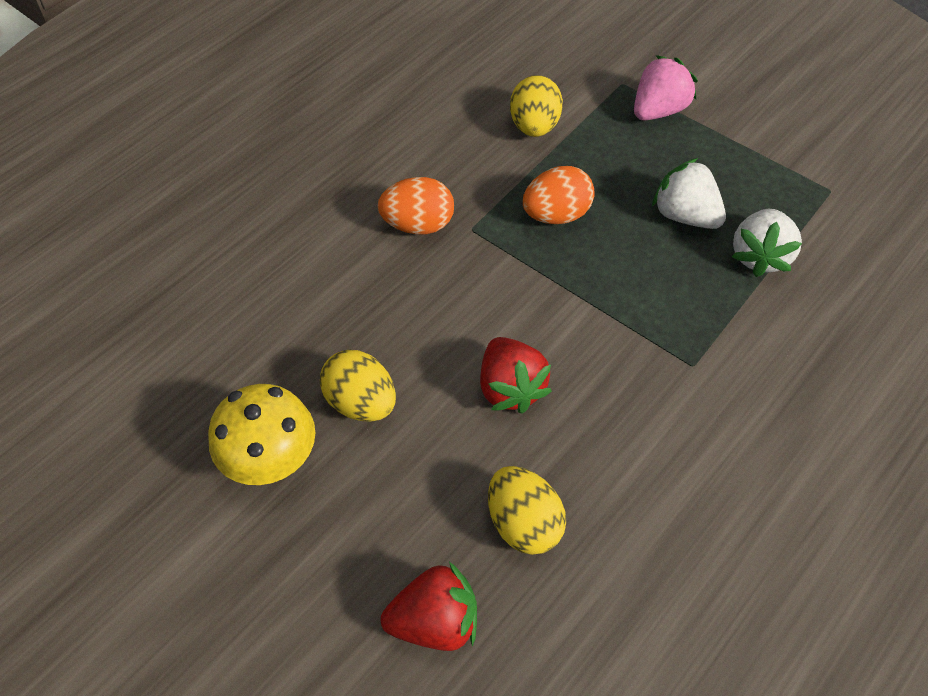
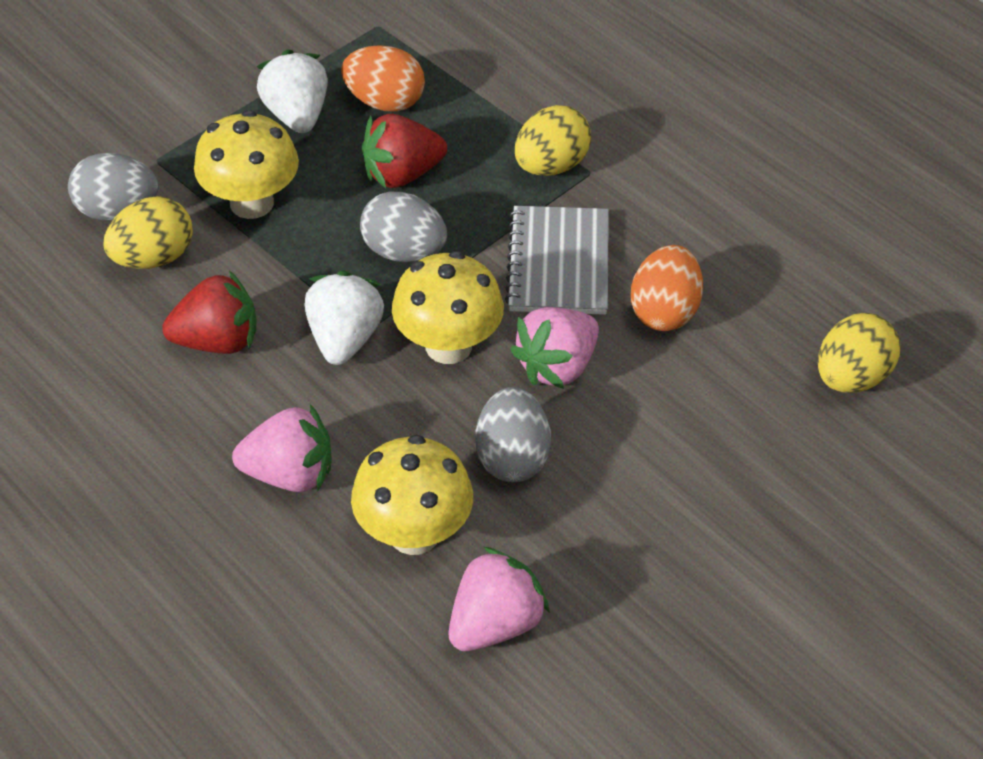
grey egg: none = 0 -> [68,153,158,221] [360,192,447,262] [475,387,551,482] = 3
grey notebook: none = 0 -> [505,206,609,315] = 1
pink strawberry: [634,55,698,121] = 1 -> [232,404,332,492] [449,547,550,651] [510,307,599,389] = 3
yellow mushroom: [208,384,315,485] = 1 -> [194,110,299,219] [351,435,473,555] [392,251,504,364] = 3

